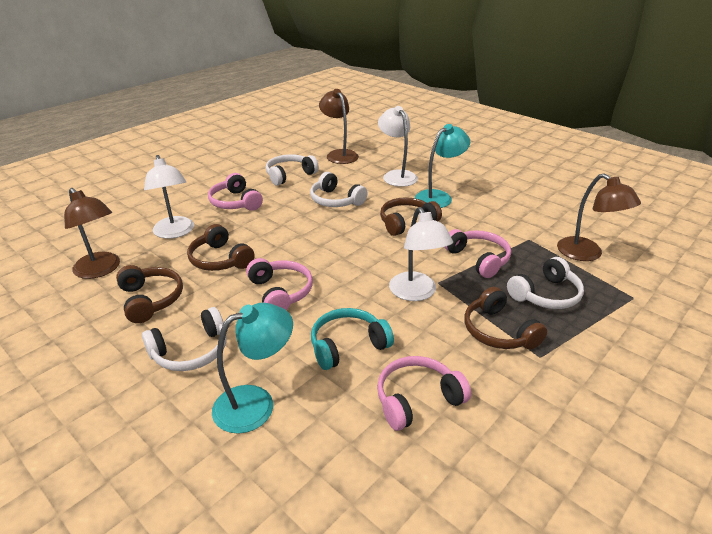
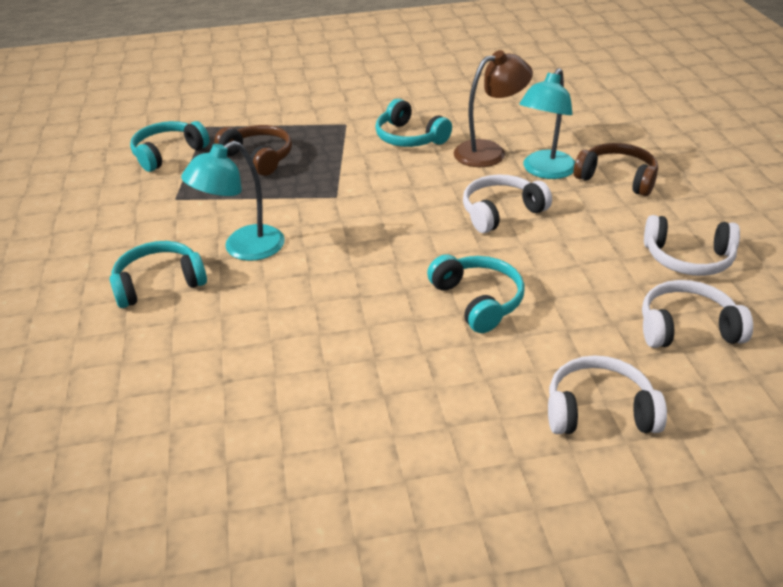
brown headphones: [116,265,183,323] [187,224,255,271] [380,197,442,236] [465,287,547,350] = 4 -> [214,125,292,176] [574,143,658,196] = 2
brown lamp: [64,188,120,279] [319,89,359,164] [557,173,641,261] = 3 -> [454,50,533,167] = 1
pink headphones: [208,173,263,211] [246,258,313,310] [377,356,471,431] [445,229,511,278] = 4 -> none = 0
turquoise headphones: [311,308,394,370] = 1 -> [109,241,207,308] [130,121,210,172] [375,99,452,147] [427,254,525,333] = 4
white lamp: [144,155,194,239] [378,106,418,187] [389,207,453,301] = 3 -> none = 0

